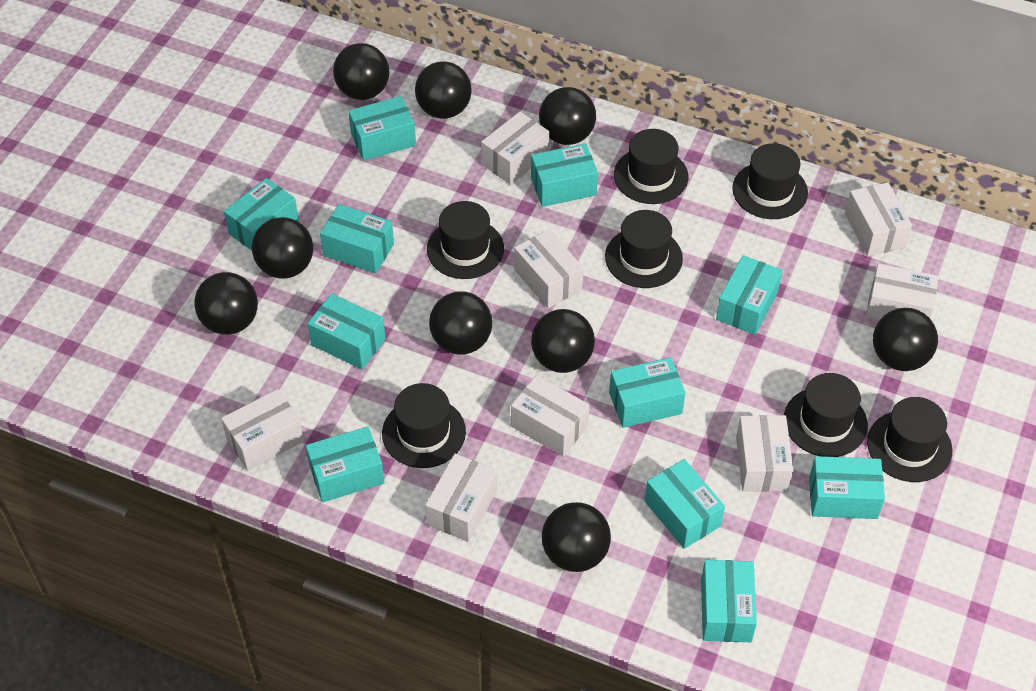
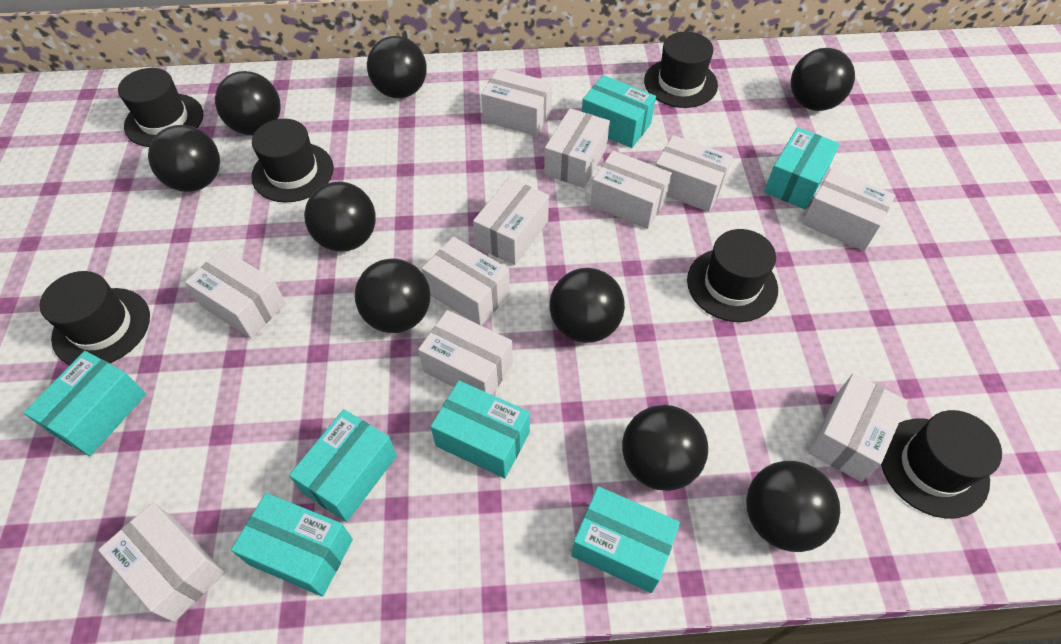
black hat: [382,383,466,468] [427,201,504,279] [605,210,683,288] [614,129,688,204] [732,143,808,219] [784,373,868,457] [867,397,953,482] = 7 -> [40,271,150,365] [118,68,203,147] [251,119,334,203] [644,32,718,108] [687,229,778,322] [881,410,1002,519] = 6
turquoise box: [224,178,299,251] [306,426,384,502] [307,293,386,369] [320,204,394,273] [348,96,416,161] [531,143,598,207] [609,357,685,428] [645,459,725,549] [701,560,757,642] [716,255,782,335] [809,456,885,519] = 11 -> [23,351,146,456] [231,493,353,597] [289,409,397,522] [430,381,530,479] [571,486,680,593] [582,75,656,148] [764,127,840,210] = 7
white box: [221,389,304,471] [425,454,497,542] [481,112,549,185] [511,375,590,457] [514,229,584,308] [736,415,793,492] [845,182,912,256] [866,263,939,321] = 8 -> [98,502,225,622] [185,248,286,338] [418,310,513,395] [421,237,510,326] [473,178,549,265] [481,68,552,136] [544,108,610,188] [590,150,672,229] [655,135,733,212] [802,169,895,251] [808,373,908,482] = 11

